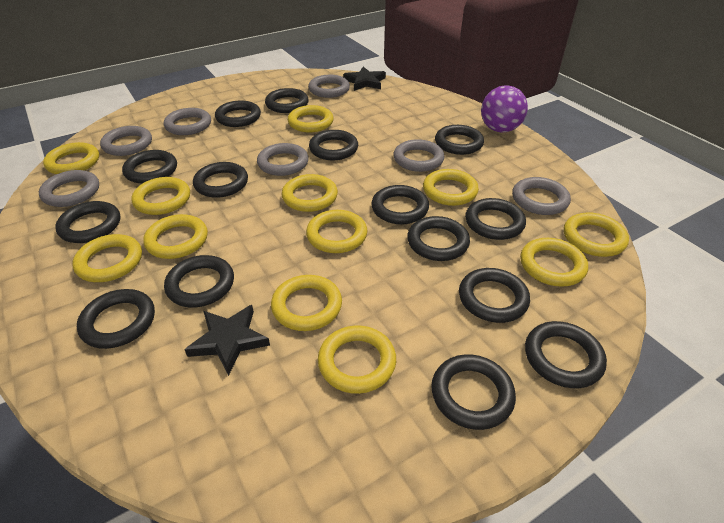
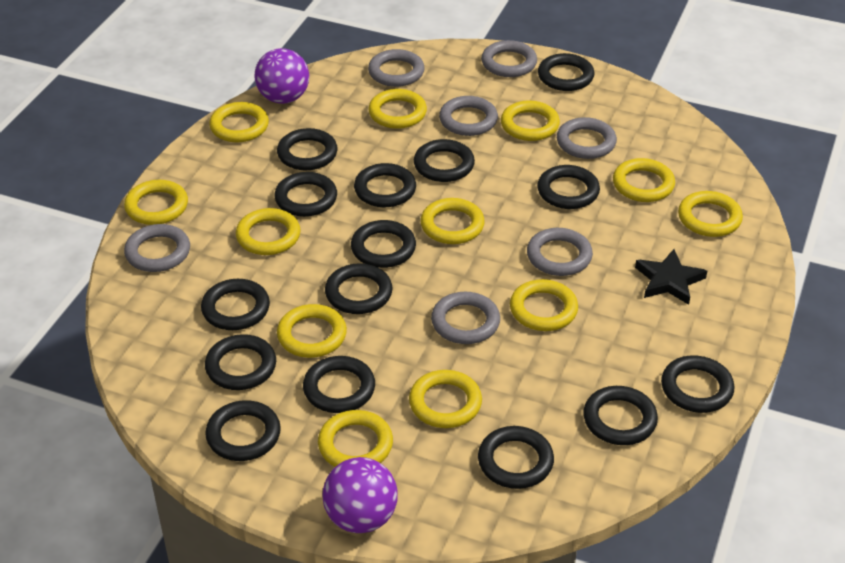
black star: [184,305,270,376] [343,67,386,91] = 2 -> [635,249,707,305] = 1
purple ball: [481,85,528,133] = 1 -> [254,48,309,104] [322,457,398,533] = 2

